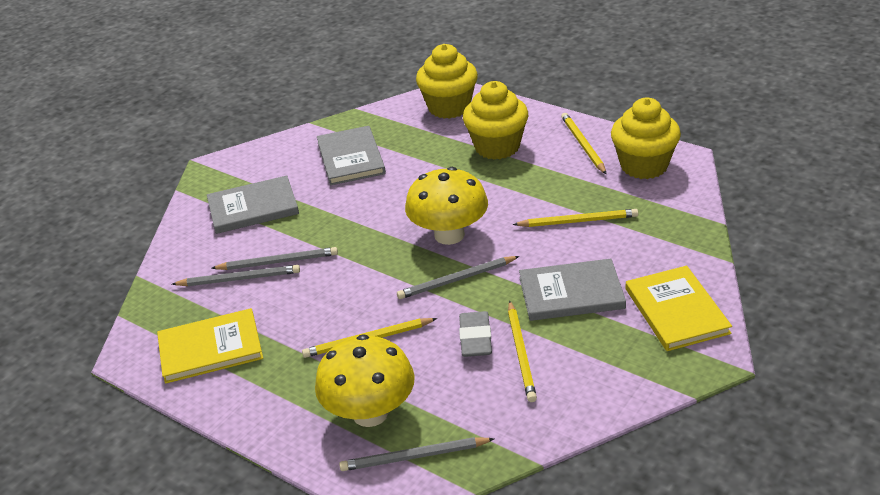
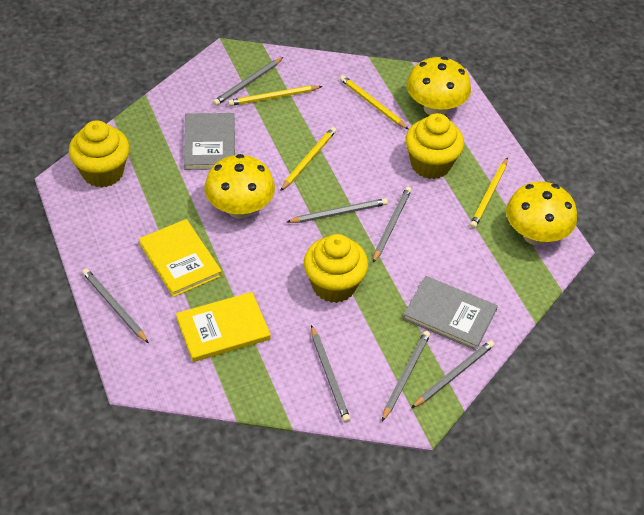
grey book: [207,175,299,234] [317,126,386,185] [519,259,626,321] = 3 -> [184,113,235,170] [403,276,498,350] = 2
grey eraser: [459,311,492,357] = 1 -> none = 0
grey pencil: [172,265,300,286] [211,247,338,270] [339,437,494,471] [397,256,519,299] = 4 -> [82,268,149,343] [213,57,283,106] [287,198,388,223] [311,325,350,423] [373,187,412,263] [382,331,430,421] [412,340,494,408] = 7
yellow mushroom: [315,334,415,427] [405,167,488,245] = 2 -> [204,154,275,219] [407,57,471,115] [506,182,577,245] = 3

